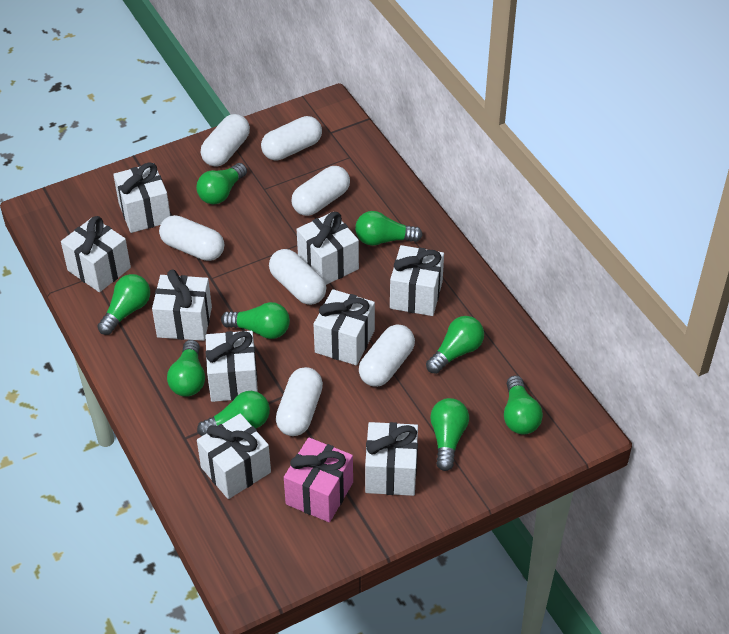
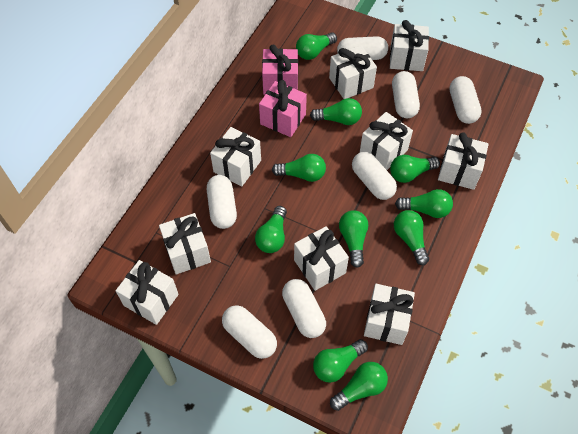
green light bulb: [98,274,150,335] [167,340,205,397] [196,163,247,204] [197,391,270,436] [221,302,290,339] [355,211,423,246] [426,316,484,374] [430,398,469,471] [504,376,543,434] = 9 -> [255,206,287,253] [272,154,326,182] [296,32,337,60] [310,98,362,125] [313,339,368,383] [330,362,388,411] [339,210,368,268] [390,155,440,183] [394,210,429,265] [395,189,453,218] = 10
pink gift: [284,437,353,522] = 1 -> [259,80,307,137] [262,44,298,95] = 2

